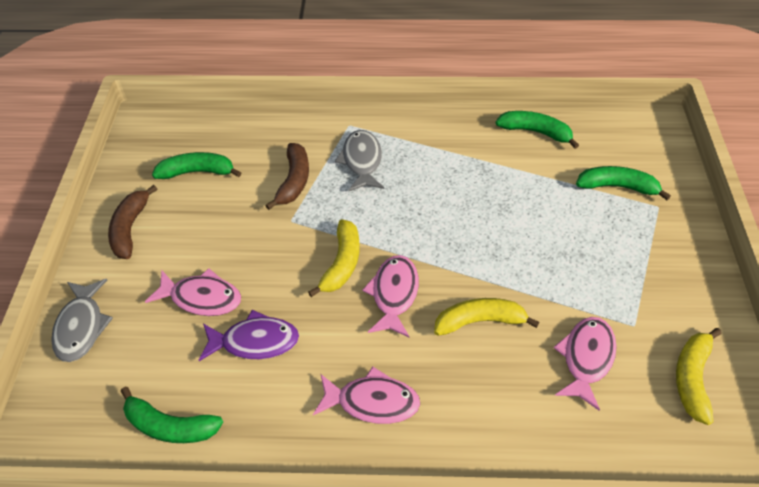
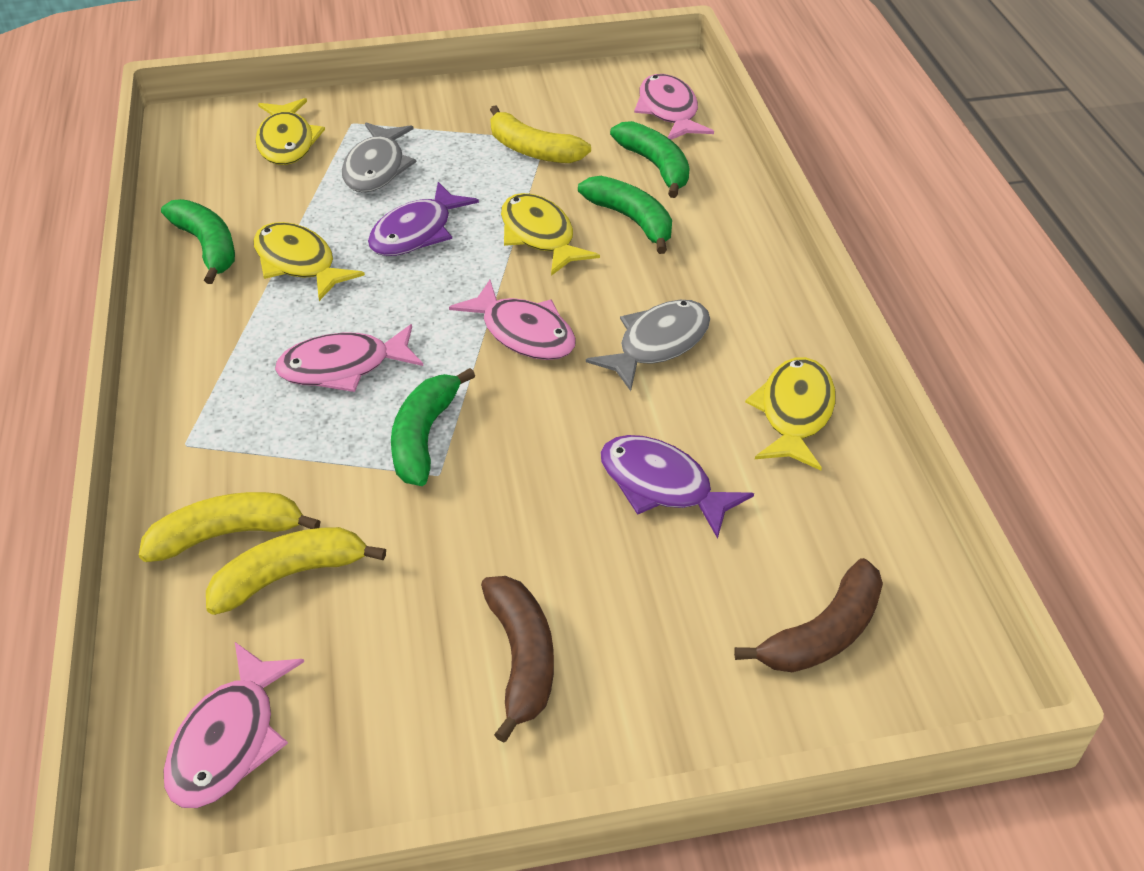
purple fish: [199,310,299,361] = 1 -> [368,182,479,256] [600,435,754,539] = 2
yellow fish: none = 0 -> [253,222,365,301] [255,98,325,165] [501,193,600,276] [745,357,835,470] = 4

